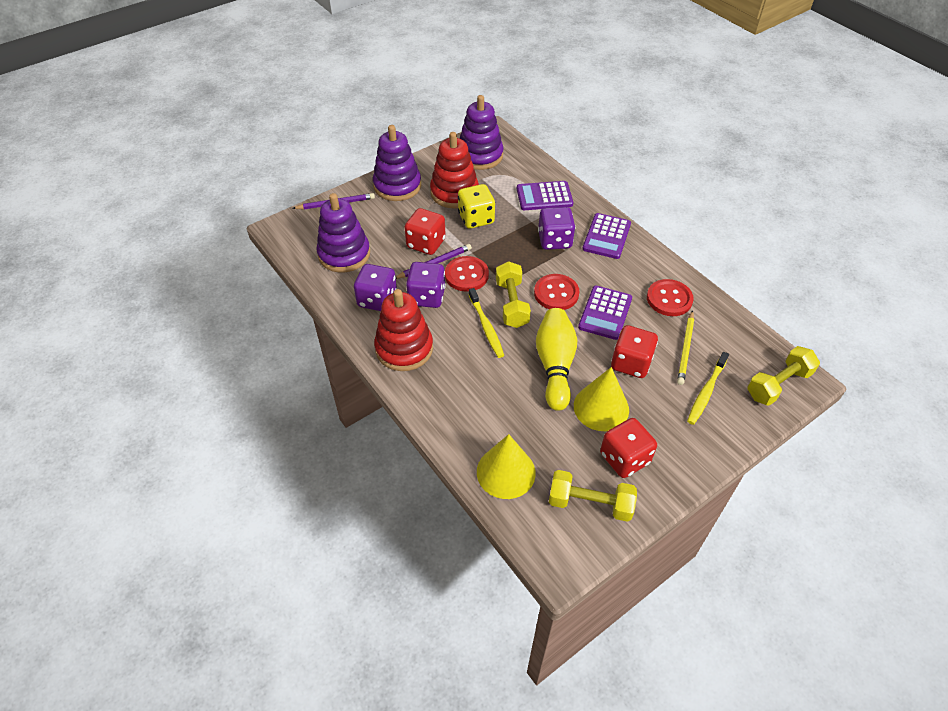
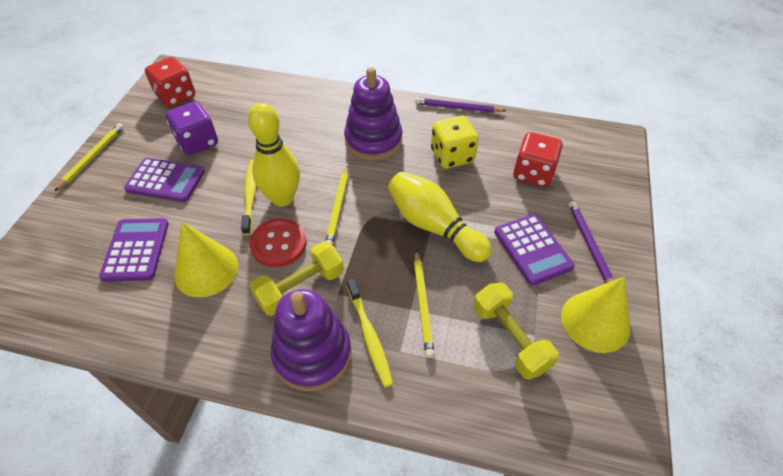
purple dice: [354,264,397,311] [406,262,446,308] [538,207,575,250] = 3 -> [166,101,218,155] = 1
purple stacking toy: [316,193,370,272] [373,125,421,201] [460,95,503,170] = 3 -> [271,289,352,391] [344,67,403,161] = 2
red button: [445,256,489,292] [534,274,580,310] [647,279,694,316] = 3 -> [249,218,307,267] = 1
red dice: [404,208,446,255] [600,418,657,478] [611,325,658,378] = 3 -> [145,57,195,107] [513,132,563,187] = 2
red stacking toy: [374,289,433,371] [430,132,479,208] = 2 -> none = 0
yellow bowling pin: [536,308,577,411] = 1 -> [248,103,300,207] [388,172,492,262] = 2
yellow dumbbell: [496,261,531,328] [549,470,637,522] [747,346,820,406] = 3 -> [250,242,344,316] [473,283,559,380] = 2
yellow pencil: [677,310,694,385] = 1 -> [54,123,124,192] [325,165,349,245] [414,250,435,358] = 3

